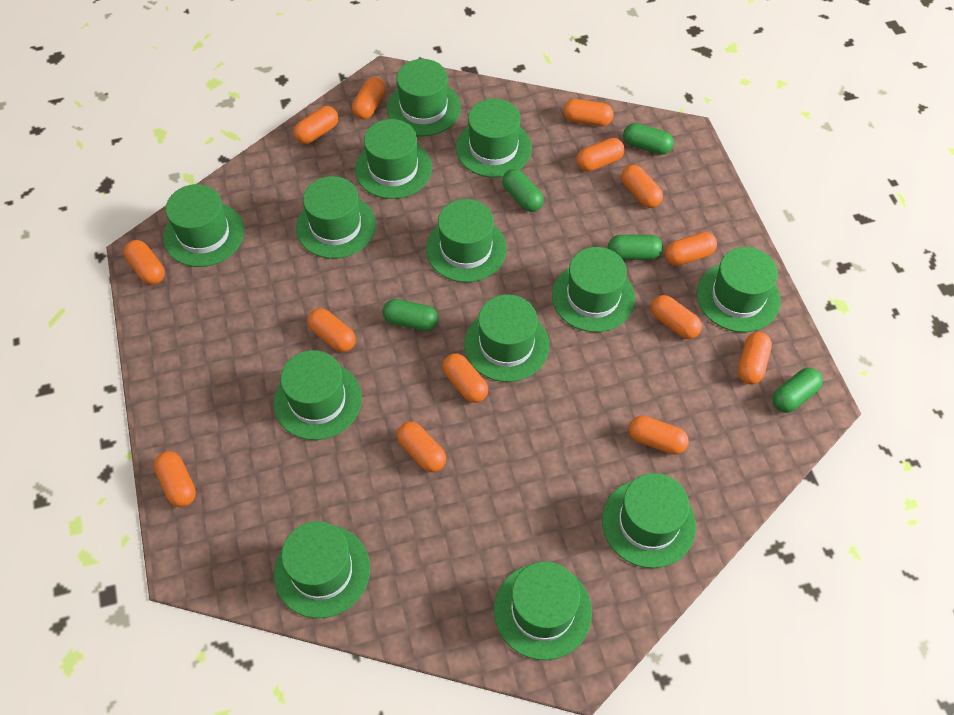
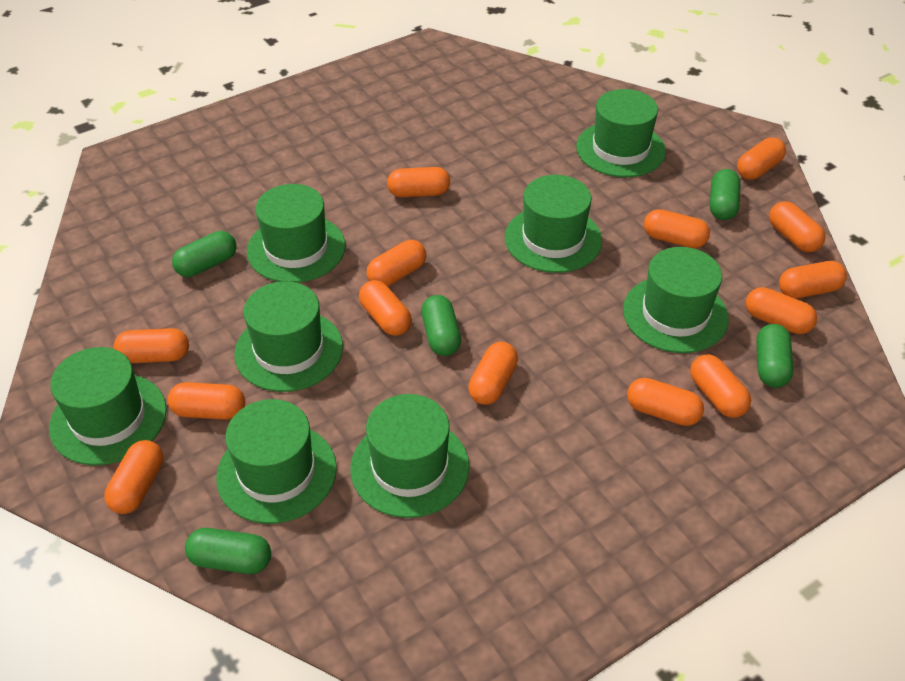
green hat: [163,184,244,267] [274,350,362,440] [274,521,370,618] [296,176,376,259] [355,119,432,199] [387,59,461,136] [426,199,507,282] [456,98,532,178] [464,294,549,382] [494,561,592,660] [552,247,635,332] [602,473,696,568] [697,247,780,332] = 13 -> [49,347,167,465] [216,399,337,524] [234,281,343,392] [247,184,345,283] [350,394,469,518] [505,175,602,273] [576,89,666,177] [623,247,729,353] = 8

